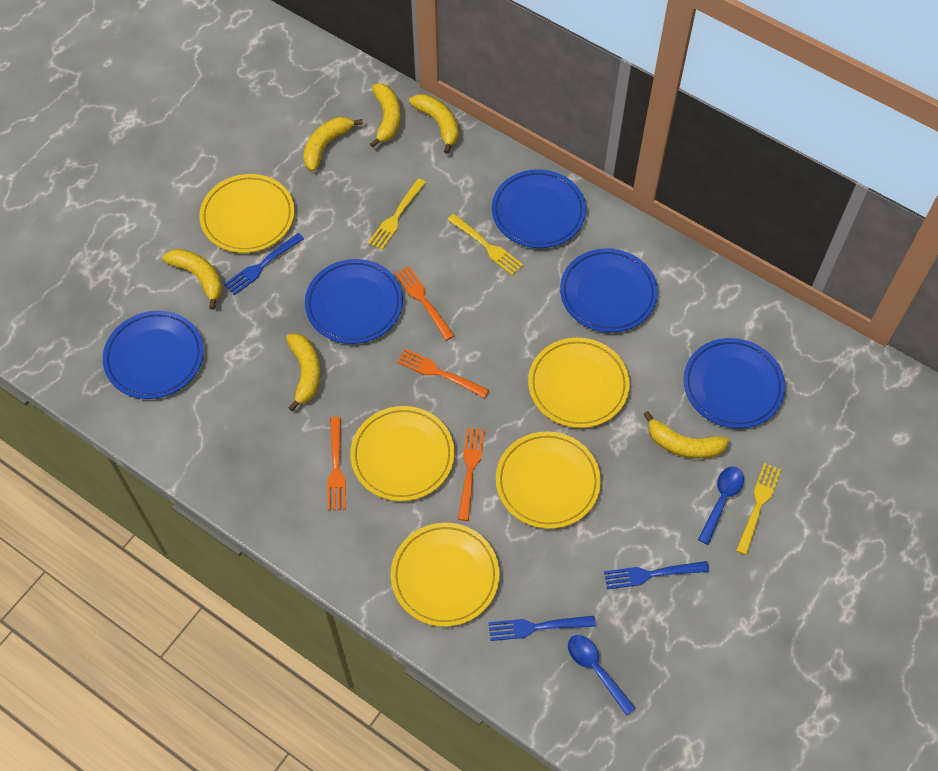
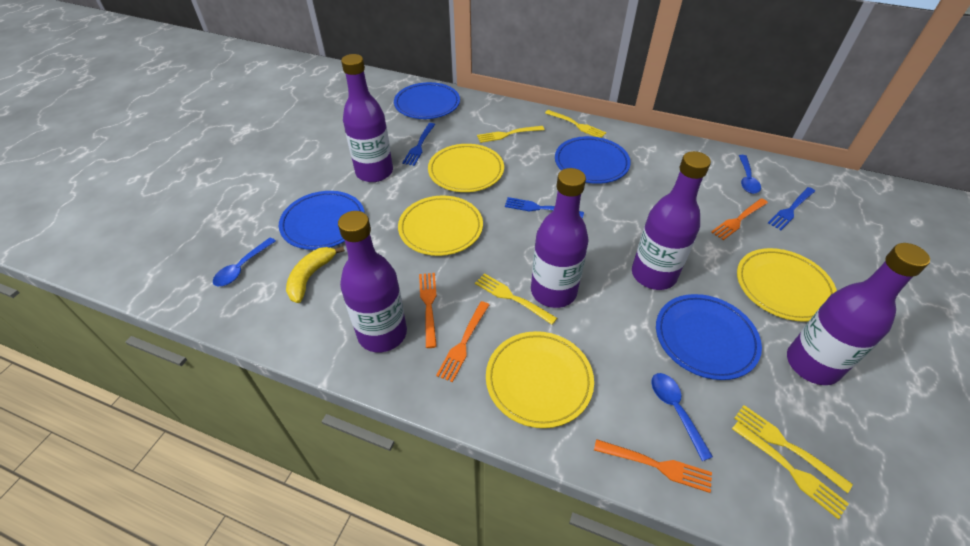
blue plate: [103,311,203,399] [305,259,403,344] [492,169,586,248] [560,248,658,333] [683,338,785,428] = 5 -> [279,191,365,250] [394,82,460,119] [555,136,631,184] [656,294,762,380] = 4
blue spoon: [568,635,636,716] [698,467,744,545] = 2 -> [213,238,276,286] [651,373,713,461] [739,155,761,194] = 3
purple bottle: none = 0 -> [338,211,407,352] [341,54,393,182] [531,168,589,308] [632,151,711,290] [787,243,930,385] = 5
yellow banana: [162,249,222,309] [286,333,320,411] [303,117,363,171] [370,84,401,148] [409,94,459,154] [643,411,729,459] = 6 -> [286,246,345,303] = 1
yellow fork: [368,179,426,250] [447,214,523,275] [736,463,781,555] = 3 -> [475,273,557,325] [477,126,544,143] [545,110,606,138] [732,422,849,519] [734,405,853,493] = 5
yellow plate: [199,174,295,253] [350,406,454,501] [391,523,500,627] [496,432,601,529] [528,338,630,428] = 5 -> [398,196,483,256] [428,144,504,192] [486,331,594,428] [737,248,837,322] = 4

